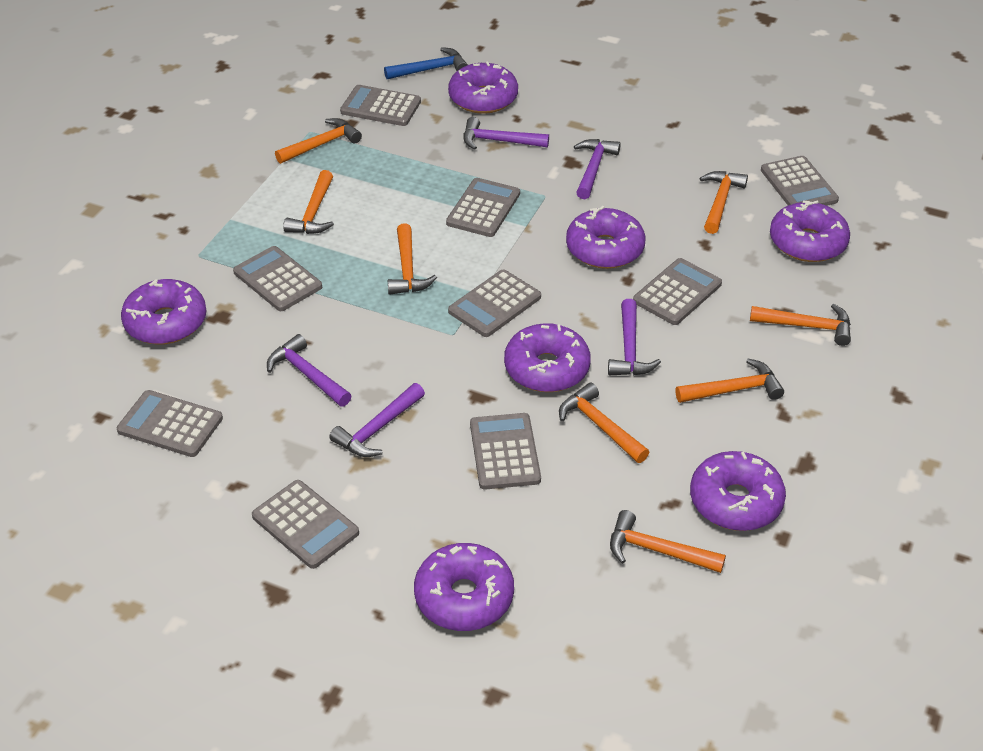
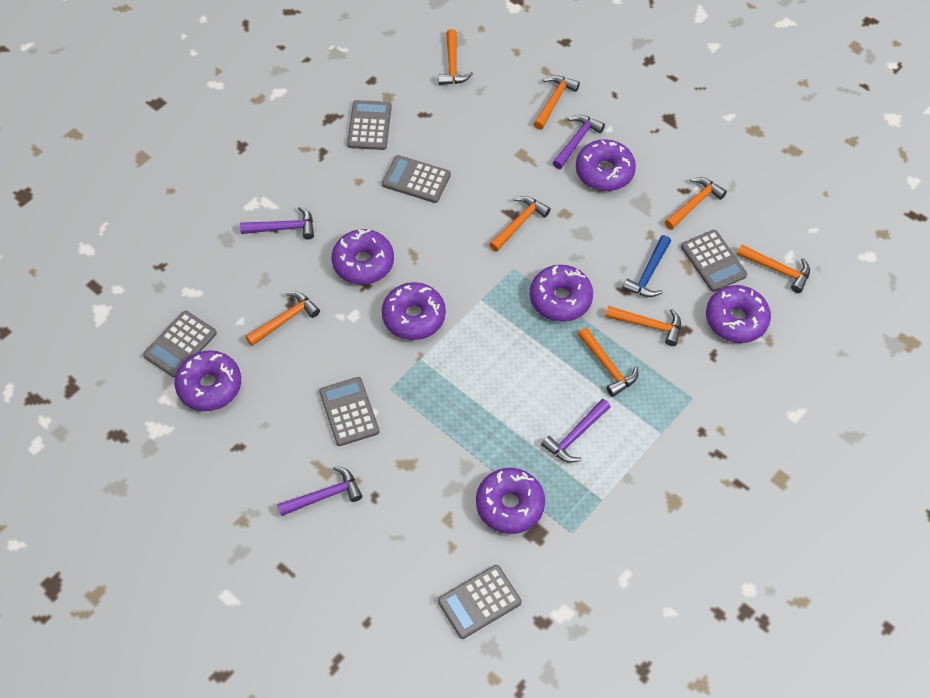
grey calculator: [117,390,223,457] [233,246,322,311] [252,480,359,569] [340,85,421,126] [446,178,520,237] [448,269,541,337] [470,413,541,490] [633,258,722,325] [761,156,839,206] = 9 -> [143,311,217,378] [319,377,380,446] [347,100,392,150] [382,155,451,203] [438,565,522,639] [681,230,747,292] = 6
purple hammer: [267,334,352,407] [329,383,425,457] [463,117,549,150] [574,139,621,199] [608,299,661,375] = 5 -> [240,206,314,240] [277,466,362,516] [541,399,610,463] [553,115,605,169] = 4

